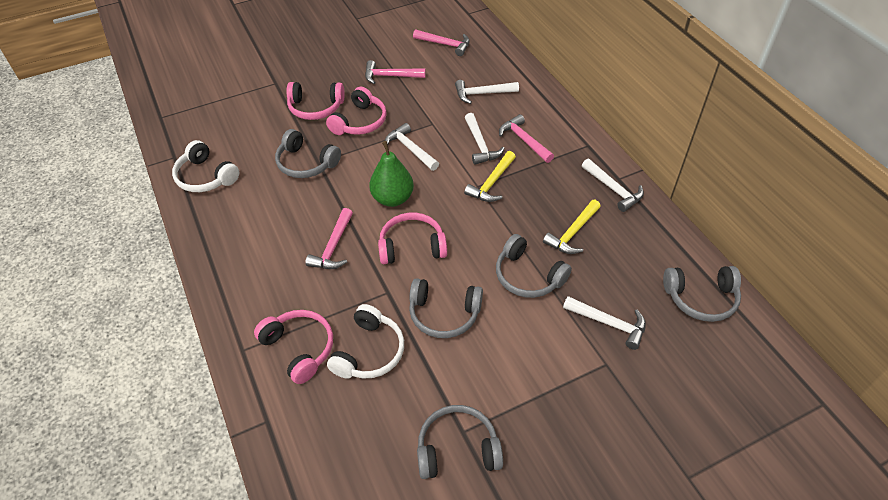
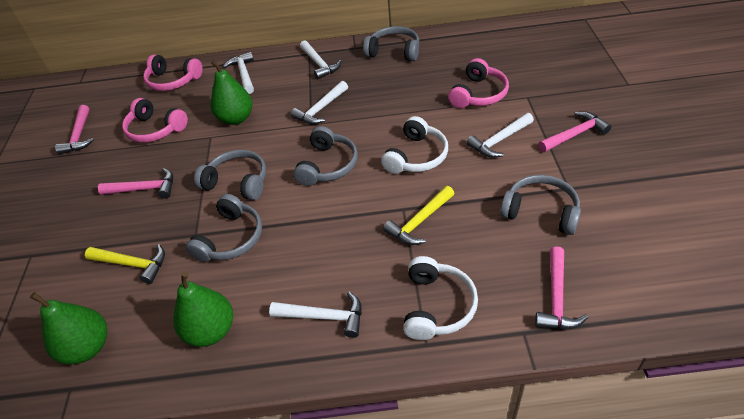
green pear: [369,141,414,207] = 1 -> [30,292,107,365] [173,272,233,347] [211,60,253,125] = 3
pink headphones: [254,310,333,384] [286,82,345,120] [326,87,387,135] [378,213,447,264] = 4 -> [122,98,188,142] [143,54,203,91] [448,58,509,108] = 3

